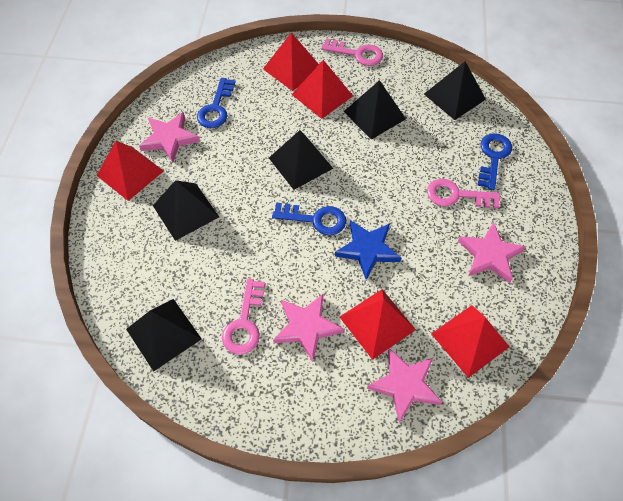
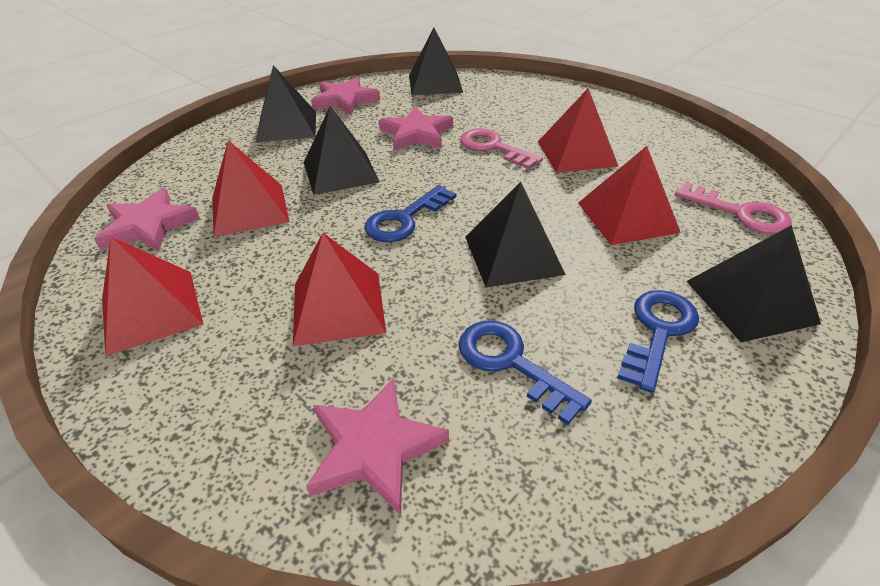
blue star: [335,220,401,280] = 1 -> none = 0
pink key: [222,279,265,355] [321,38,383,66] [427,179,501,209] = 3 -> [460,128,543,169] [675,182,792,234] = 2

